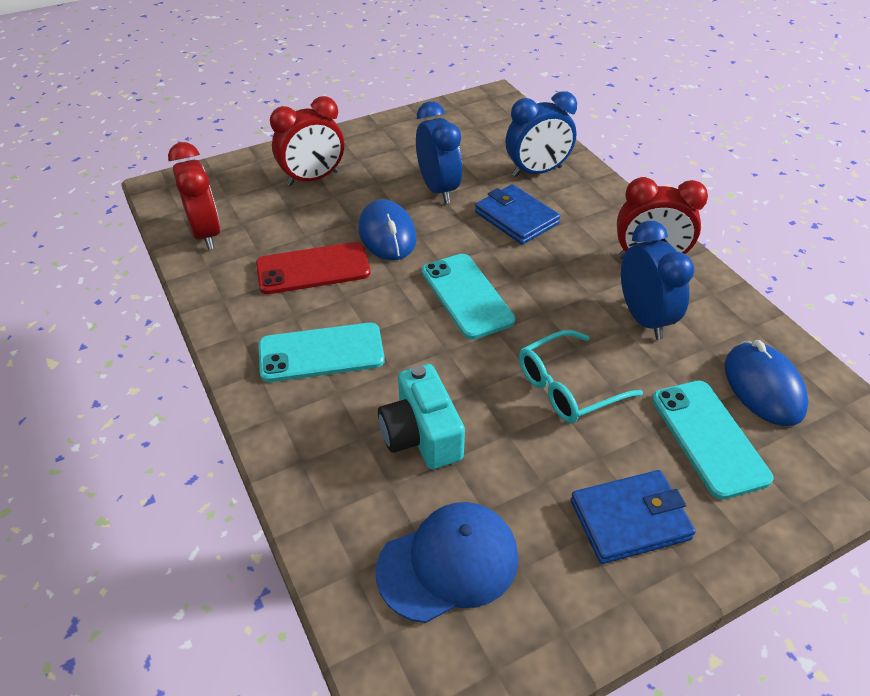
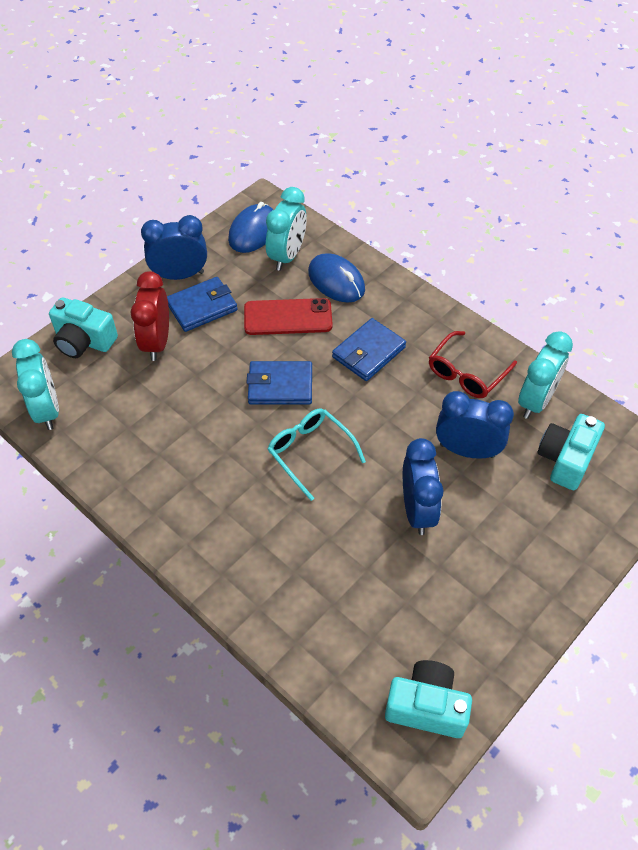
blue cap: [376,502,518,623] = 1 -> none = 0
blue wallet: [475,184,560,245] [570,470,696,564] = 2 -> [167,277,237,332] [247,361,312,405] [332,318,406,381] = 3
red clock: [168,142,221,250] [270,96,344,186] [617,177,708,259] = 3 -> [131,271,169,361] = 1
red glasses: none = 0 -> [429,331,517,398] = 1
turquoise camera: [378,364,465,469] = 1 -> [49,297,118,358] [385,660,472,738] [537,414,605,490] = 3
turquoise clock: none = 0 -> [12,339,59,430] [266,187,307,271] [518,331,573,419] = 3
turquoise phone: [259,323,385,382] [422,254,515,340] [652,380,773,499] = 3 -> none = 0

